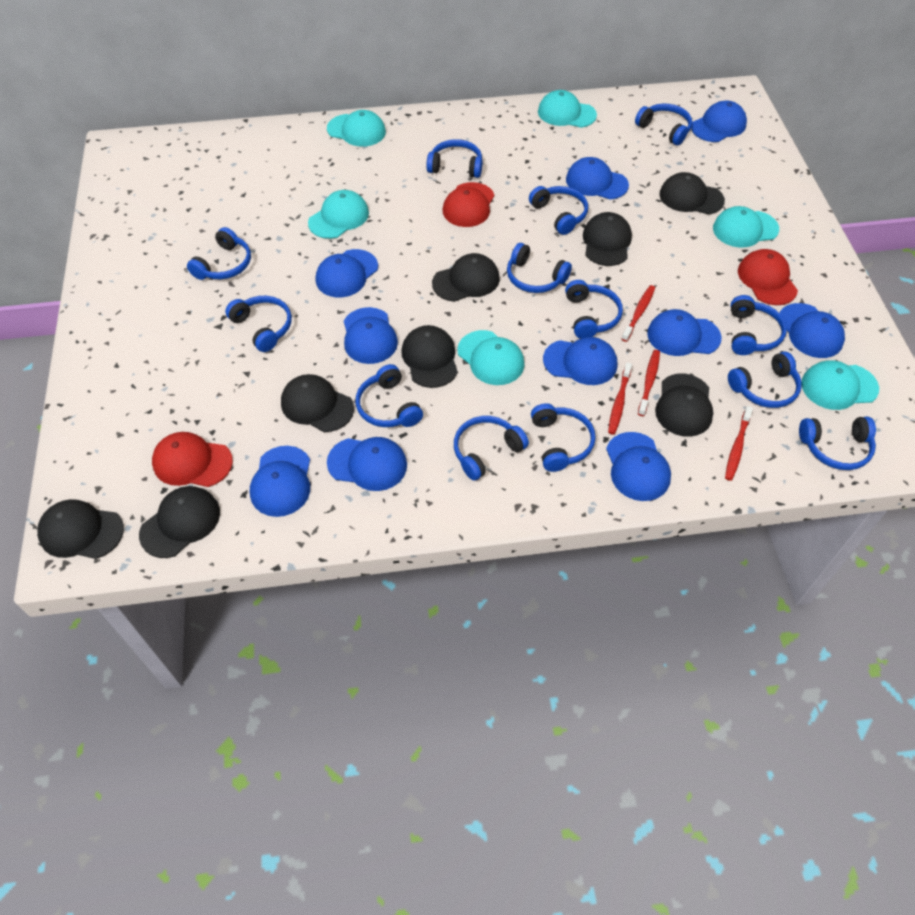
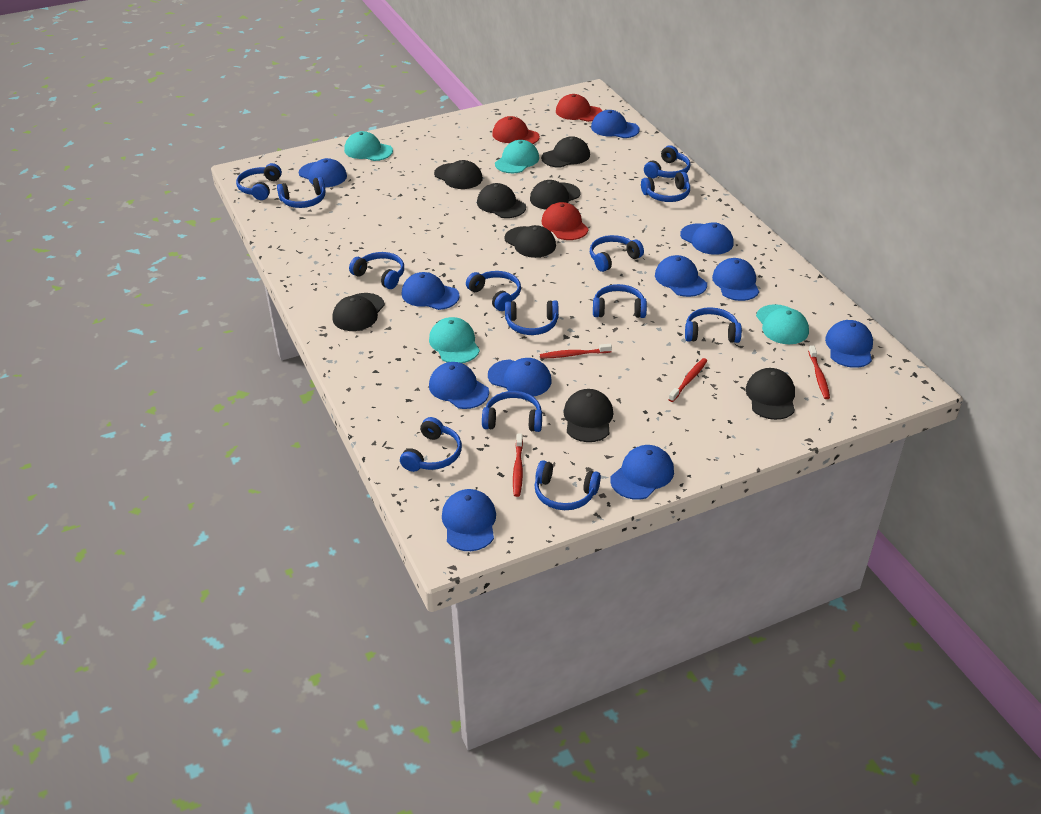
blue cap: [250,446,310,517] [316,249,378,297] [327,437,407,491] [344,307,398,364] [543,337,617,385] [566,157,629,200] [606,432,671,501] [647,309,722,356] [691,101,747,142] [780,303,845,358] = 10 -> [299,158,347,187] [402,272,460,310] [429,362,489,409] [442,489,496,551] [488,358,552,397] [591,110,640,138] [610,445,674,500] [655,255,707,297] [680,222,734,255] [712,258,759,301] [825,320,873,368] = 11
turquoise cap: [308,190,369,239] [327,110,386,147] [457,330,525,385] [538,90,597,128] [713,206,779,248] [802,360,879,410] = 6 -> [344,131,393,161] [429,317,480,363] [495,140,539,173] [756,304,809,344] = 4

